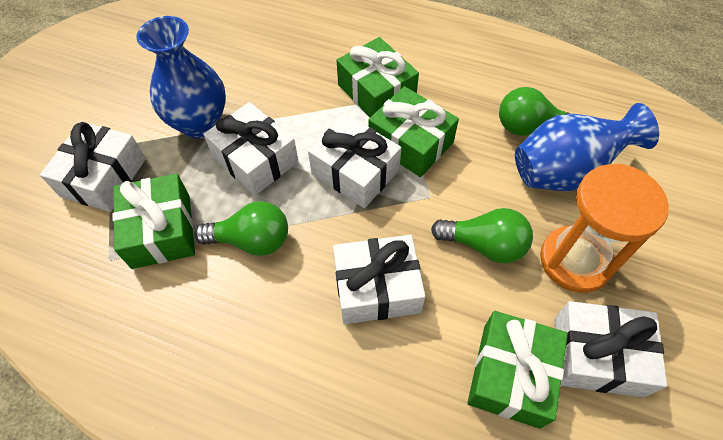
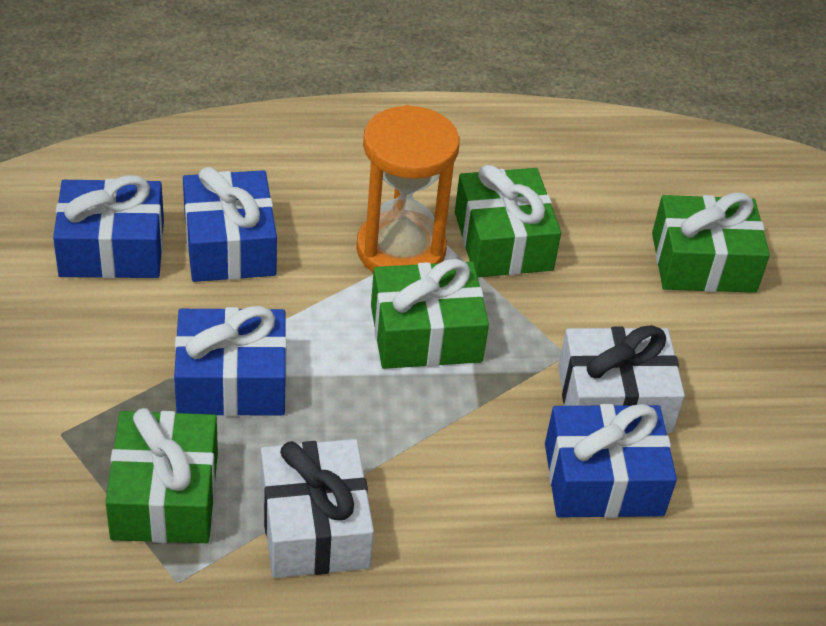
blue gift: none = 0 -> [53,175,164,279] [174,306,287,416] [183,167,277,282] [545,404,677,518] = 4
blue vase: [136,16,226,138] [515,103,659,191] = 2 -> none = 0
green light bulb: [195,201,288,256] [431,208,533,264] [499,87,570,136] = 3 -> none = 0
white gift: [40,121,146,212] [203,102,298,196] [308,114,401,208] [333,235,425,324] [555,301,667,397] = 5 -> [261,439,374,578] [558,325,685,433] = 2

